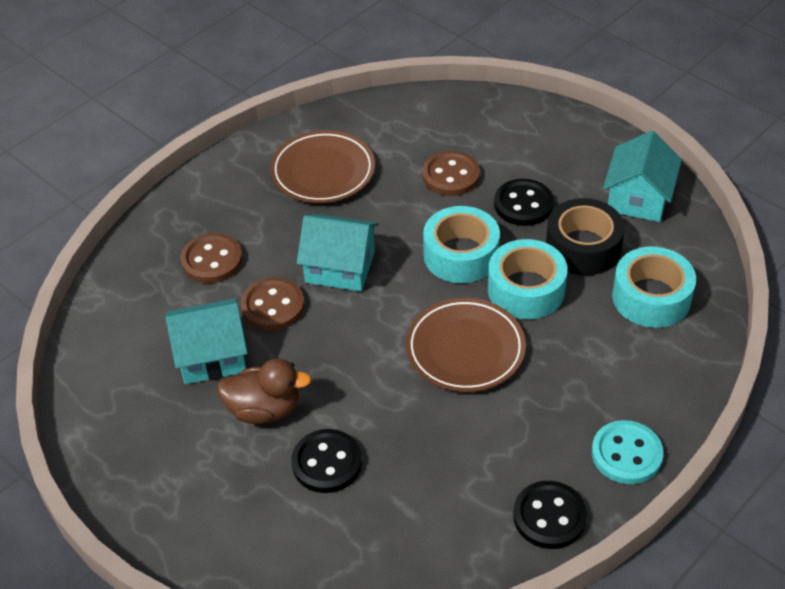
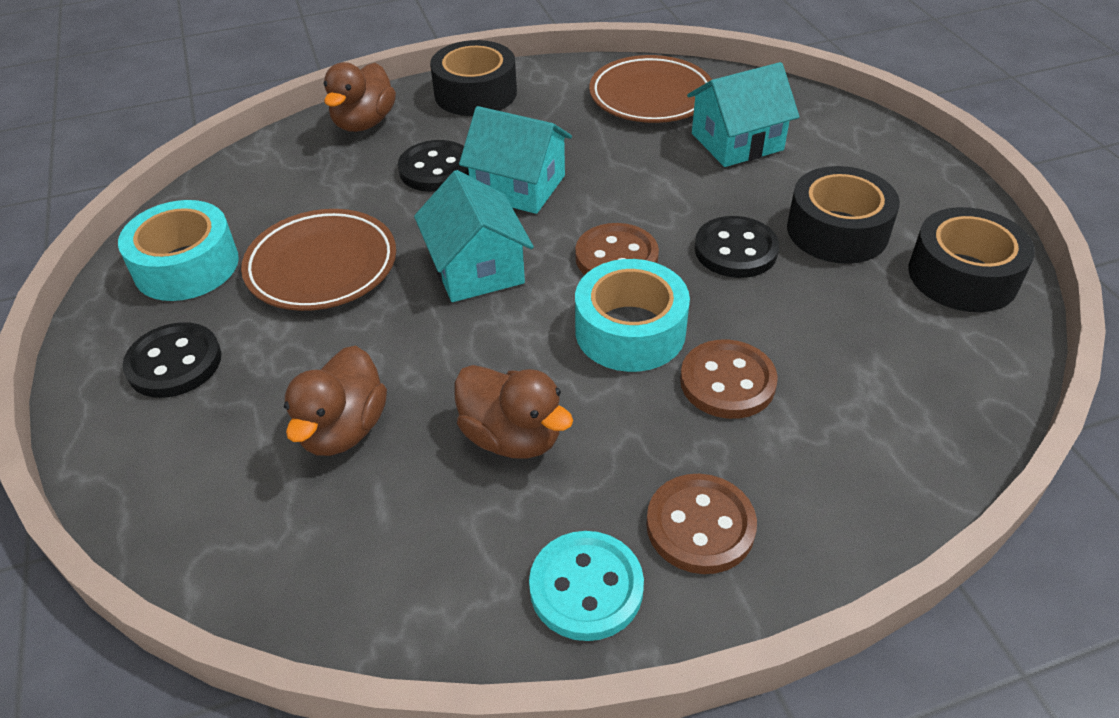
black tape: [546,198,625,275] = 1 -> [430,40,517,116] [787,166,900,264] [908,207,1035,312] = 3
brown duck: [217,358,312,424] = 1 -> [284,346,387,456] [323,62,396,132] [454,365,573,459] = 3
turquoise tape: [423,206,500,283] [488,239,568,319] [612,247,696,328] = 3 -> [118,200,239,301] [575,259,690,372] = 2

